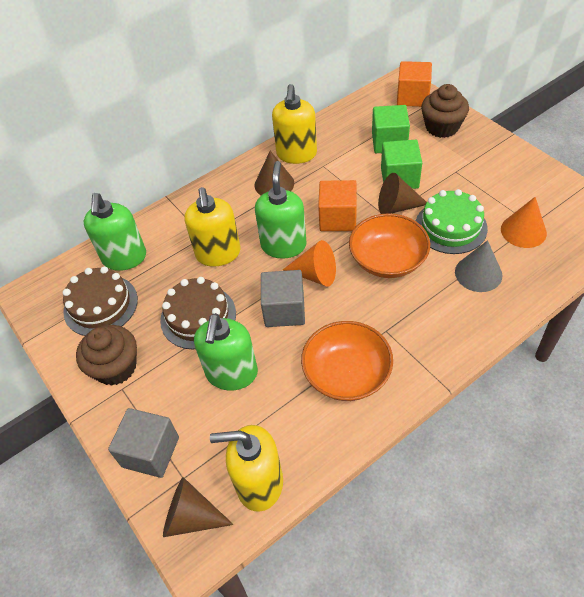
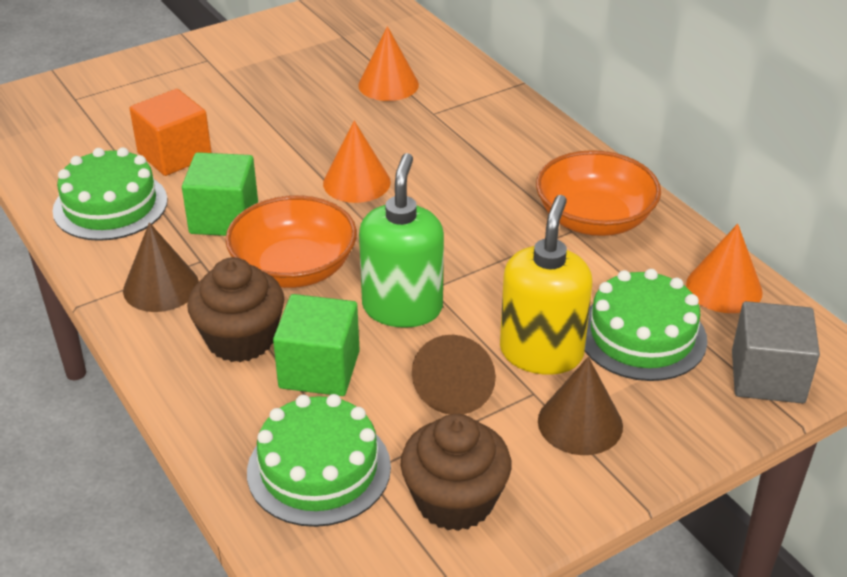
brown cake: [63,267,138,336] [160,277,236,349] = 2 -> none = 0
green cake: [416,189,488,254] = 1 -> [52,147,168,241] [247,394,391,527] [585,269,707,381] = 3
green soap dispenser: [84,193,146,271] [194,313,258,391] [255,161,307,259] = 3 -> [359,153,444,328] = 1
grey cone: [455,240,502,292] = 1 -> none = 0
grey cube: [108,408,179,478] [261,270,305,327] = 2 -> [732,301,820,403] = 1
orange cone: [283,240,336,287] [501,197,547,248] = 2 -> [323,121,391,203] [358,26,419,101] [686,224,763,313] = 3
orange cube: [318,180,357,231] [397,61,432,107] = 2 -> [130,89,212,176] = 1
yellow soap dispenser: [184,187,240,267] [210,425,283,512] [272,84,317,164] = 3 -> [500,195,592,375] = 1

